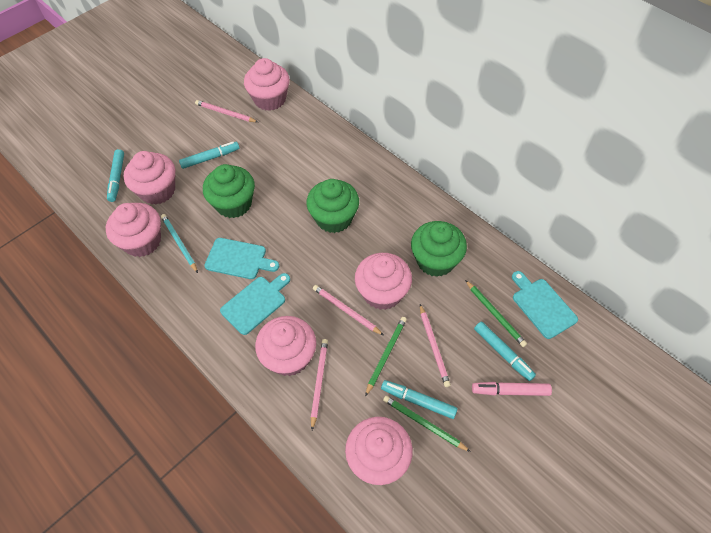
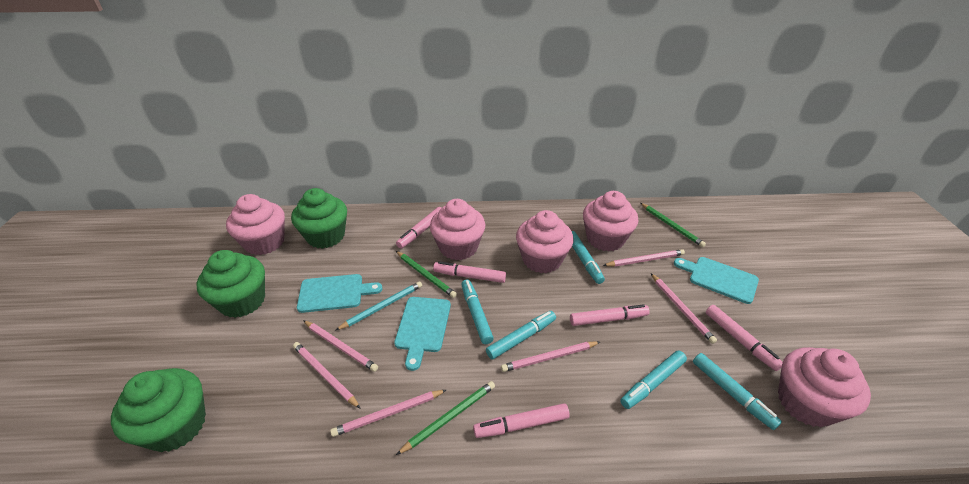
pink cupcake: [106,203,161,257] [124,151,175,205] [244,58,290,111] [255,316,316,376] [345,417,413,485] [355,253,412,310] = 6 -> [226,194,285,255] [430,199,486,260] [516,210,574,273] [583,191,638,251] [778,347,871,427] = 5
pink marker: [472,382,552,396] = 1 -> [396,207,441,249] [433,261,506,283] [473,403,570,438] [570,304,650,326] [706,305,783,371] = 5
pink pencil: [195,100,258,122] [311,339,328,430] [313,285,383,335] [420,304,451,387] = 4 -> [293,342,361,409] [303,320,378,372] [330,390,446,437] [501,341,600,372] [603,249,685,267] [651,273,717,344] = 6
turquoise marker: [107,149,124,202] [179,142,240,169] [381,380,458,419] [474,321,536,381] = 4 -> [461,279,494,344] [486,311,556,360] [572,231,605,284] [620,350,687,409] [693,353,782,430] = 5

